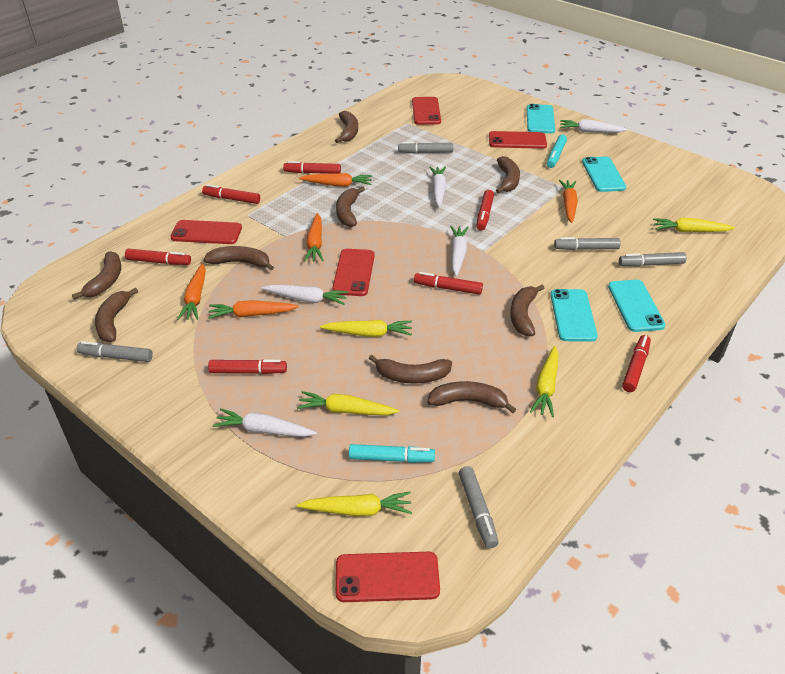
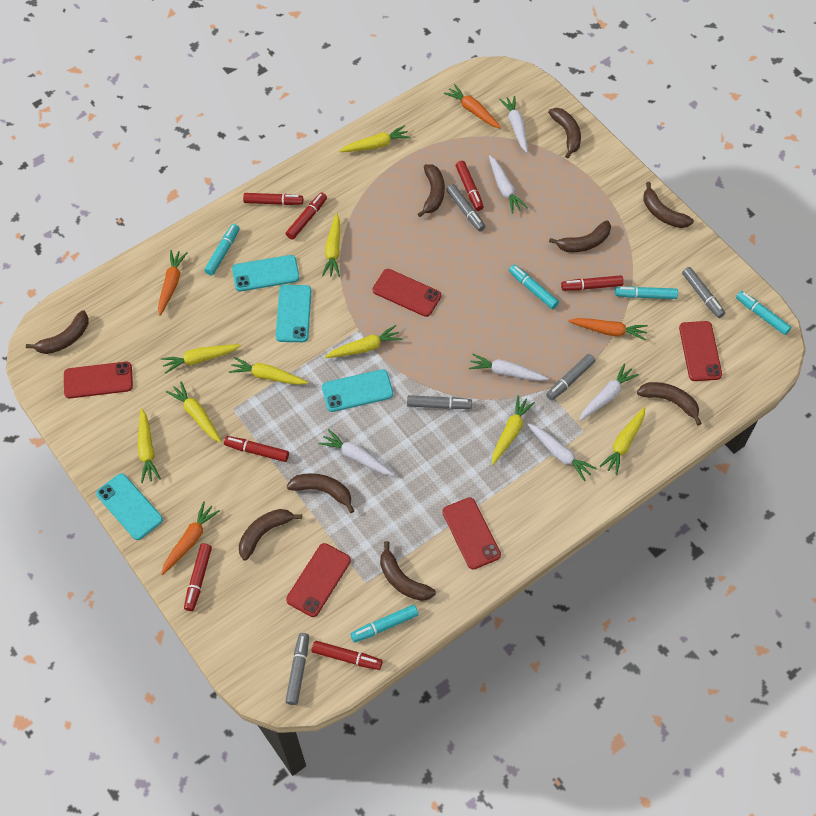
orange carrot: [177,263,206,320] [208,300,299,319] [299,173,372,187] [304,213,324,262] [559,180,578,223] = 5 -> [158,250,188,316] [161,502,220,575] [444,84,501,129] [568,318,648,341] = 4
turquoise marker: [349,444,435,463] [547,135,567,168] = 2 -> [204,224,239,275] [351,605,419,643] [509,265,559,309] [615,286,678,299] [736,291,791,335] = 5
white carrot: [213,409,317,437] [262,285,349,305] [429,166,446,208] [450,226,469,276] [560,119,628,133] = 5 -> [319,429,394,476] [469,354,549,381] [489,155,528,214] [499,96,528,153] [527,423,597,481] [579,363,639,421] = 6
yellow carrot: [297,391,399,415] [297,492,412,516] [320,320,412,337] [530,346,558,417] [653,218,735,232] = 5 -> [137,408,161,483] [161,344,241,374] [166,381,222,443] [229,357,308,385] [322,213,340,277] [325,325,402,358] [339,125,411,152] [492,395,535,465] [600,407,645,475] = 9

